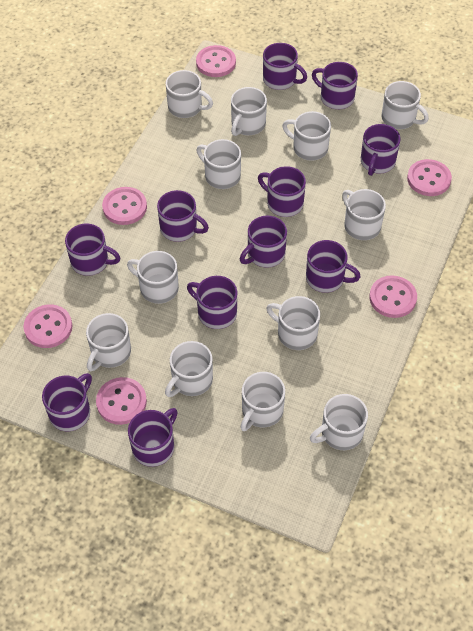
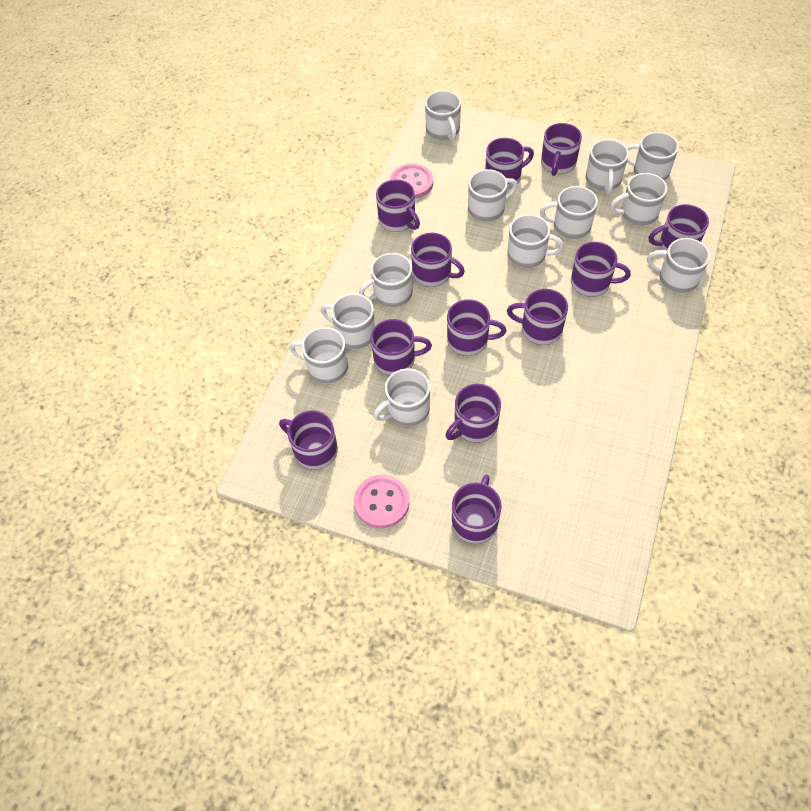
pink button: [23,305,72,348] [96,377,147,425] [102,187,147,225] [196,45,236,77] [369,275,417,318] [407,159,452,196] = 6 -> [354,475,409,528] [390,164,433,199] = 2
purple mug: [42,373,92,431] [65,224,120,276] [128,408,178,467] [157,190,209,242] [187,276,237,329] [240,216,287,268] [258,166,306,217] [263,43,307,90] [306,240,361,293] [312,62,358,109] [361,124,401,176] = 11 -> [279,410,338,470] [371,319,432,375] [376,179,420,232] [411,233,465,287] [446,384,501,443] [447,299,506,356] [452,474,502,544] [485,138,534,189] [507,289,568,345] [541,123,582,176] [571,242,631,297] [649,204,709,250] = 12

